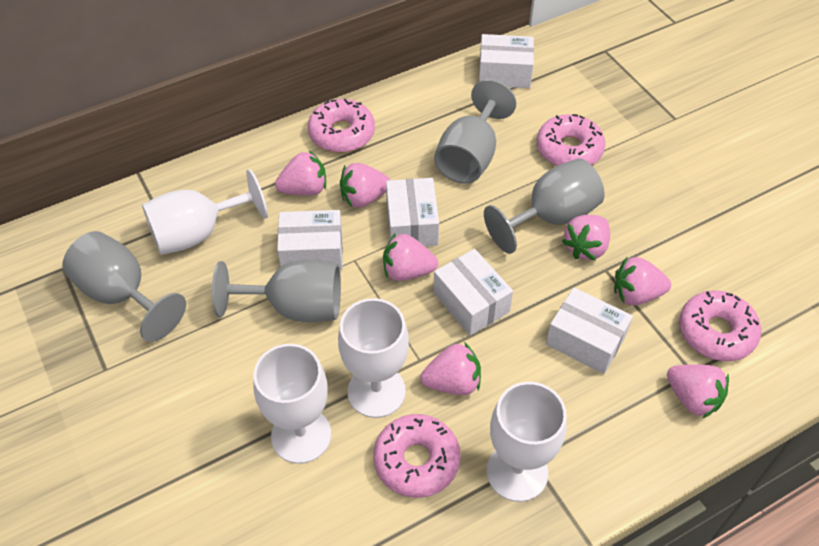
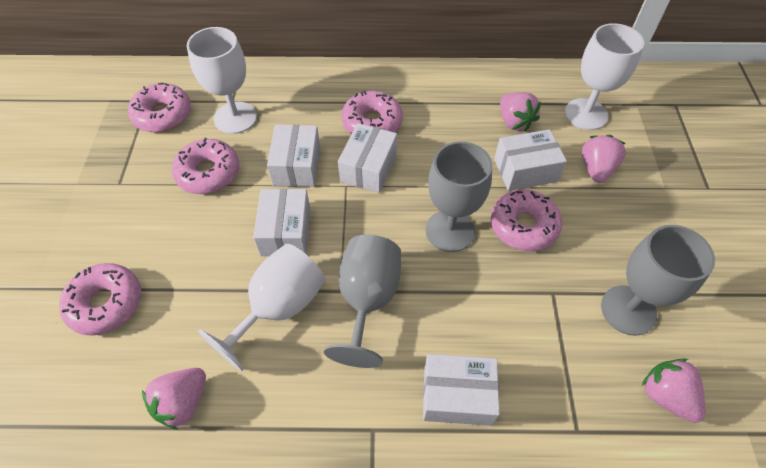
grey goblet: [62,231,186,342] [212,260,341,322] [434,79,517,184] [484,158,605,254] = 4 -> [324,235,401,368] [426,141,492,252] [601,225,715,336] = 3
pink donut: [308,99,375,153] [374,414,461,498] [537,114,605,166] [679,290,761,361] = 4 -> [59,263,141,336] [128,83,191,132] [172,138,239,194] [341,91,403,134] [491,190,562,251] = 5
pink strawberry: [275,151,326,196] [340,163,390,208] [383,233,438,281] [420,342,481,395] [562,215,610,261] [614,257,671,306] [667,364,729,418] = 7 -> [142,368,206,430] [500,92,541,132] [582,135,626,183] [642,358,706,423] = 4
white goblet: [142,169,268,255] [253,344,331,464] [338,298,409,418] [487,382,567,502] = 4 -> [187,27,257,134] [198,244,325,372] [565,23,644,130] = 3

